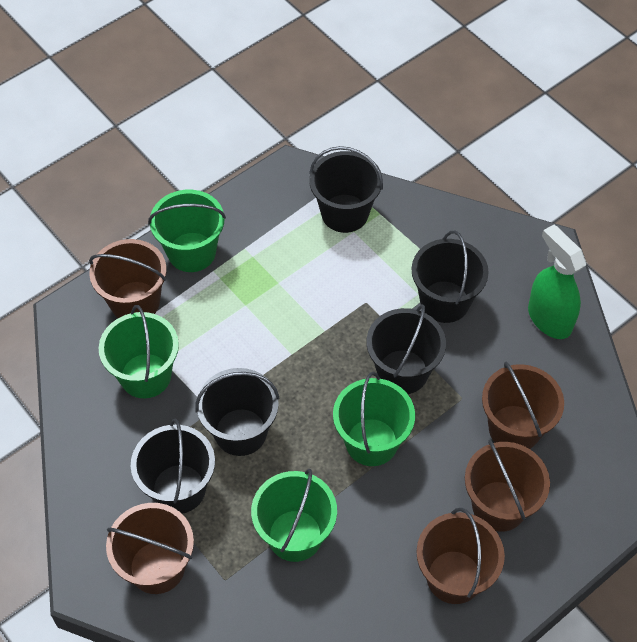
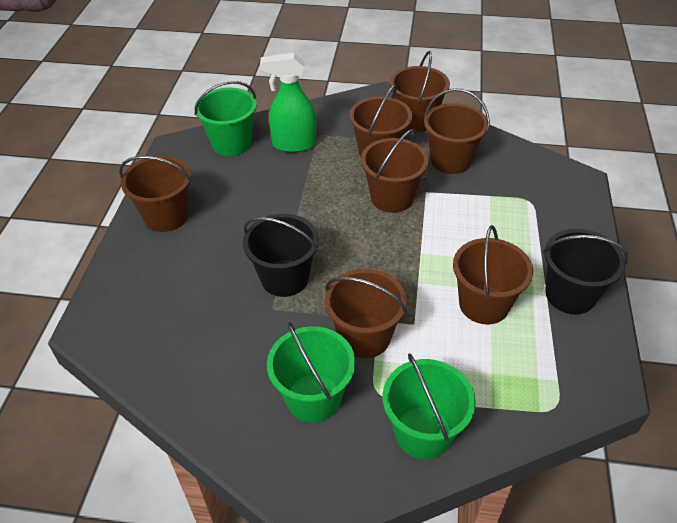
black bucket: [131,419,215,514] [195,368,279,456] [309,146,383,233] [367,304,446,394] [412,231,489,323] = 5 -> [243,214,319,297] [543,229,628,314] = 2
brown bucket: [89,239,167,318] [106,503,194,594] [416,508,505,604] [465,440,550,532] [482,362,564,449] = 5 -> [119,156,192,232] [325,269,407,358] [349,84,412,157] [361,128,429,213] [390,51,450,132] [424,88,490,174] [453,225,533,324] = 7
green bucket: [99,305,179,398] [148,190,226,272] [251,469,337,562] [333,372,415,466] = 4 -> [194,81,257,156] [267,322,355,423] [382,353,476,459] = 3

